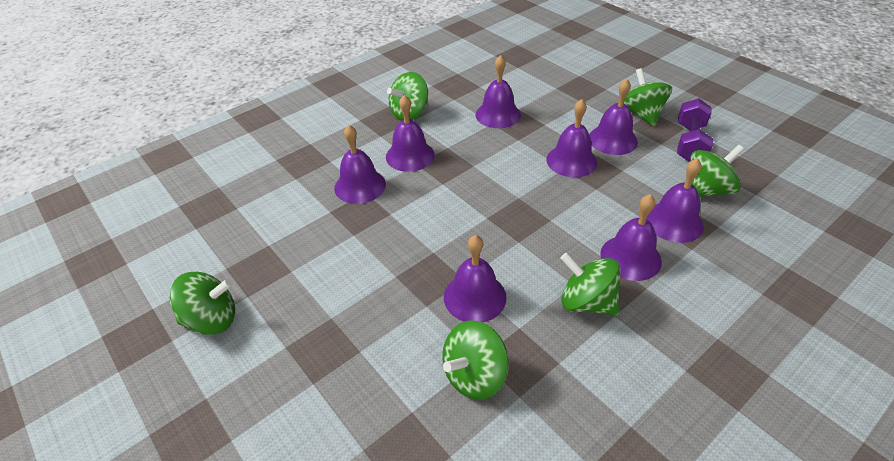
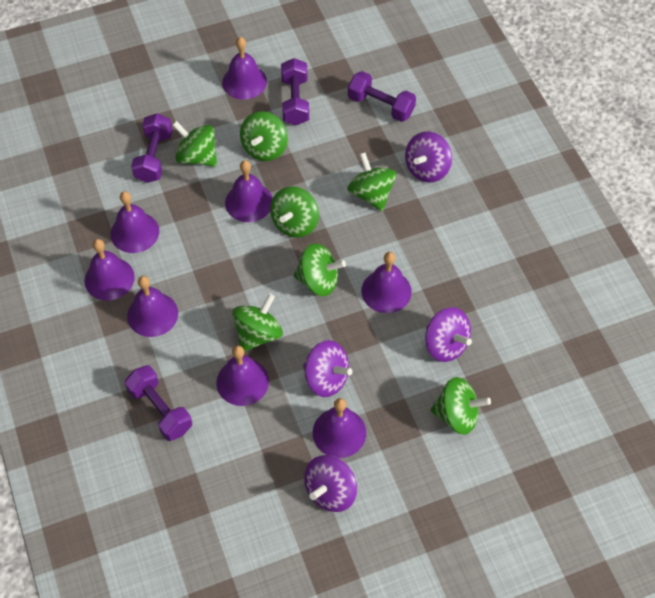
green spinning top: [169,272,235,335] [387,72,428,121] [443,320,509,400] [560,253,621,316] [624,68,672,126] [690,145,744,197] = 6 -> [172,121,217,167] [232,293,283,352] [240,111,288,161] [270,186,319,238] [293,243,346,296] [348,152,396,211] [430,377,491,435] = 7
purple dumbbell: [677,98,713,162] = 1 -> [125,365,192,441] [131,113,172,183] [281,58,309,125] [348,71,416,122] = 4
purple spinning top: none = 0 -> [303,340,353,397] [304,455,357,512] [405,131,452,183] [425,307,472,362] = 4

